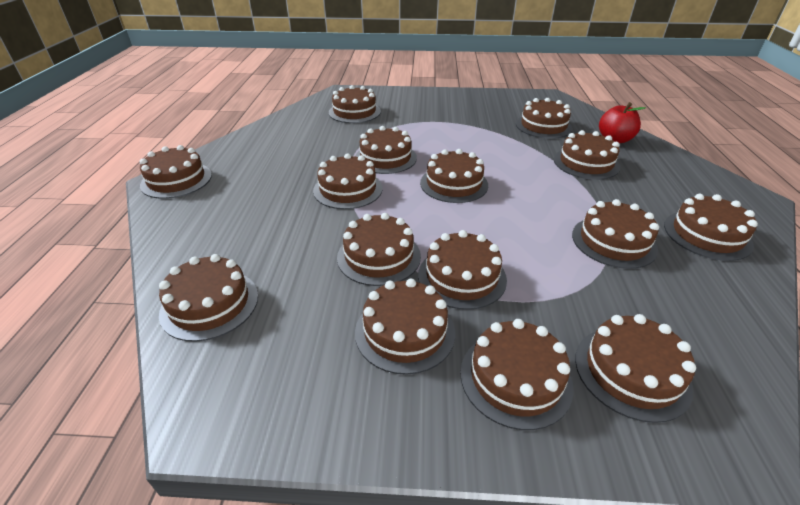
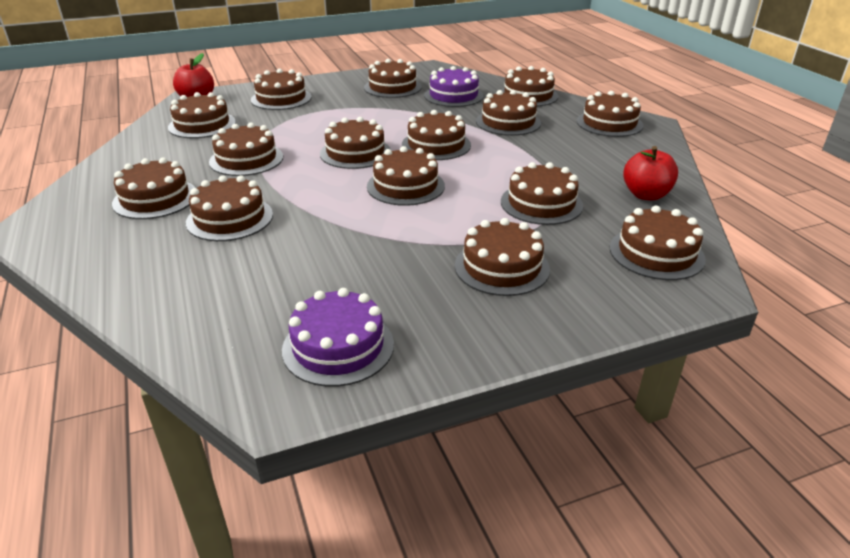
purple cake: none = 0 -> [282,288,394,387] [424,66,484,107] = 2
red apple: [599,102,646,143] = 1 -> [173,53,214,97] [623,146,678,201] = 2

